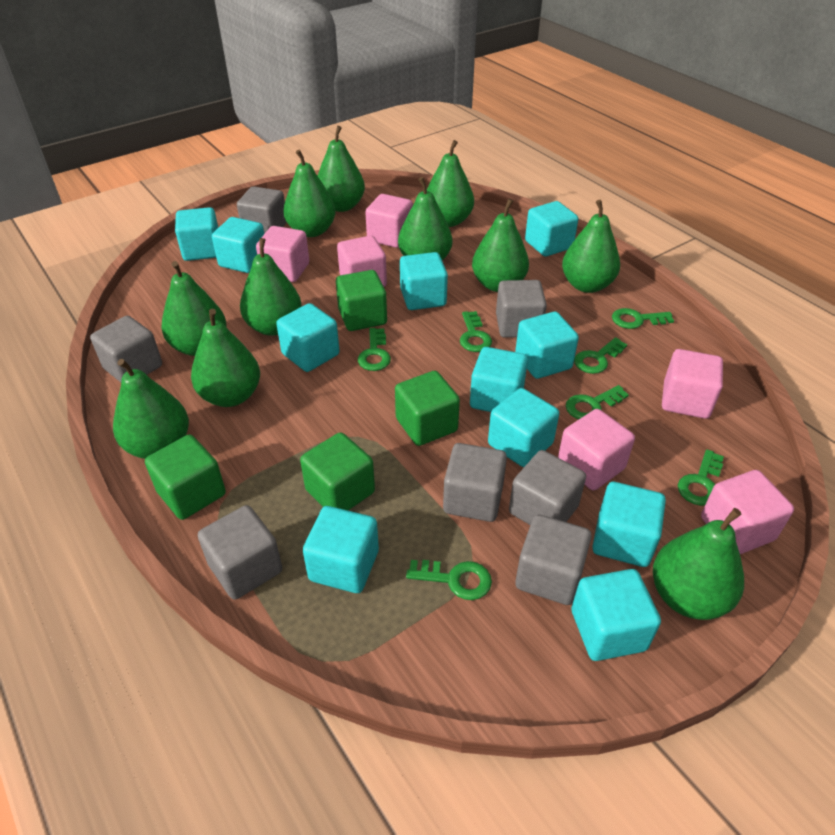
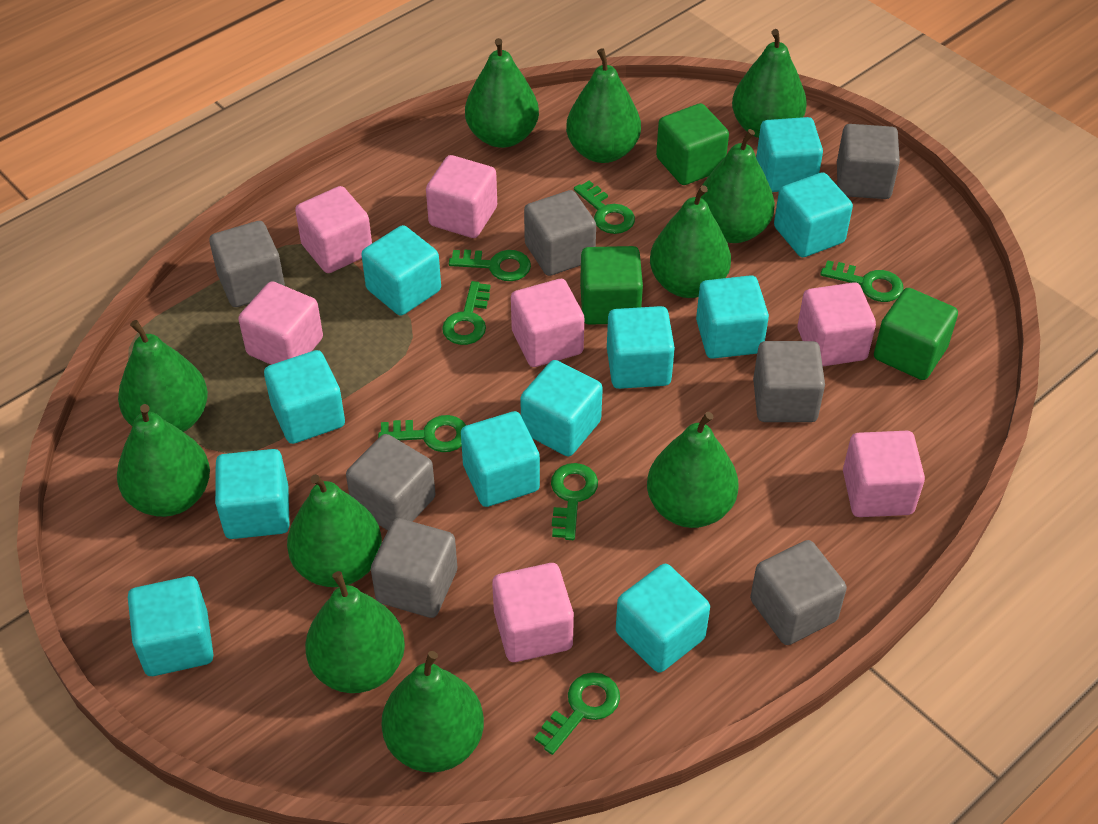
green cube: [145,434,226,520] [300,432,375,510] [336,270,387,331] [395,371,460,446] = 4 -> [580,246,643,325] [656,103,729,185] [874,288,958,380] = 3
pink cube: [256,226,309,282] [337,236,387,287] [365,194,413,248] [558,409,635,490] [662,349,723,419] [701,470,794,554] = 6 -> [238,281,323,365] [295,186,372,273] [426,155,497,238] [492,563,574,662] [511,279,584,367] [798,282,876,366] [843,431,925,517] = 7

